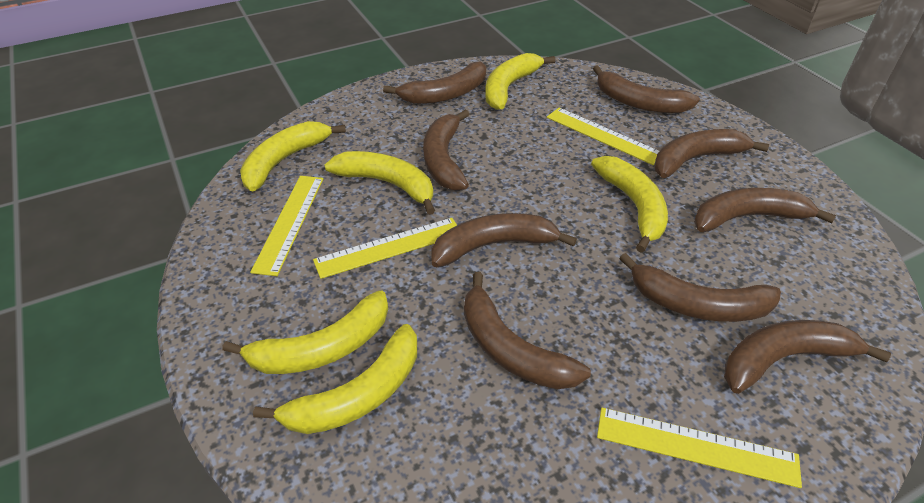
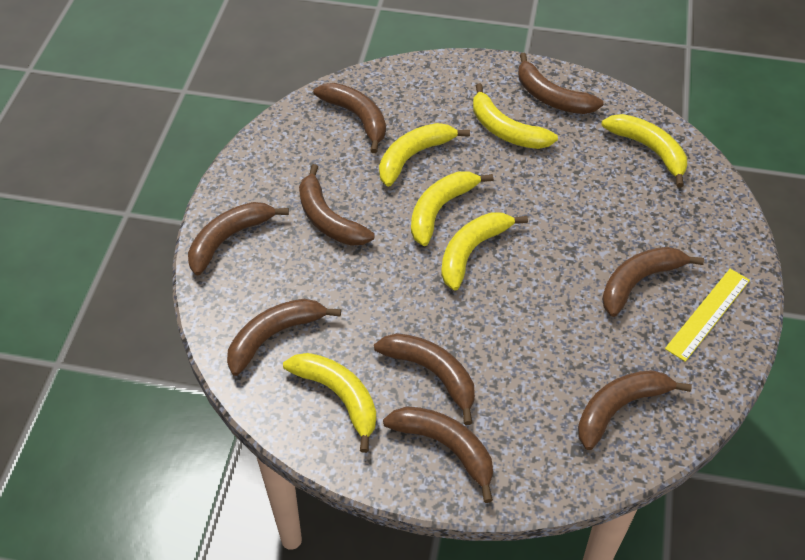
yellow ruler: [250,176,324,276] [313,218,457,279] [547,108,659,165] [597,408,802,488] = 4 -> [665,269,750,362] = 1

